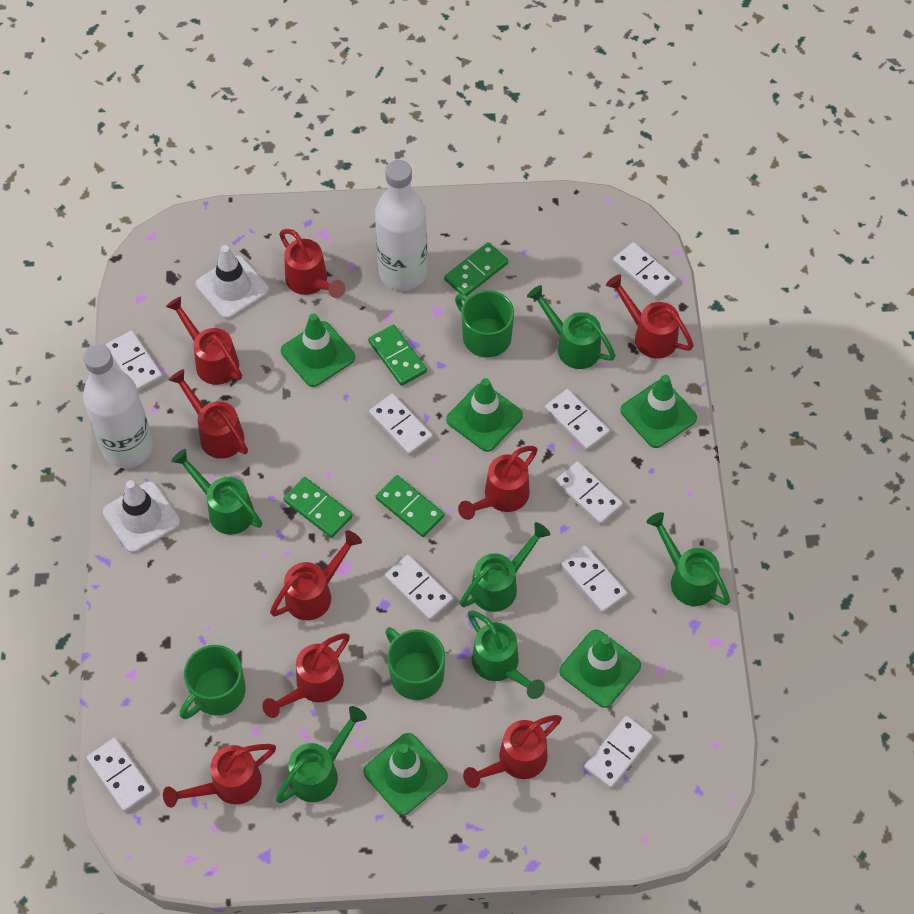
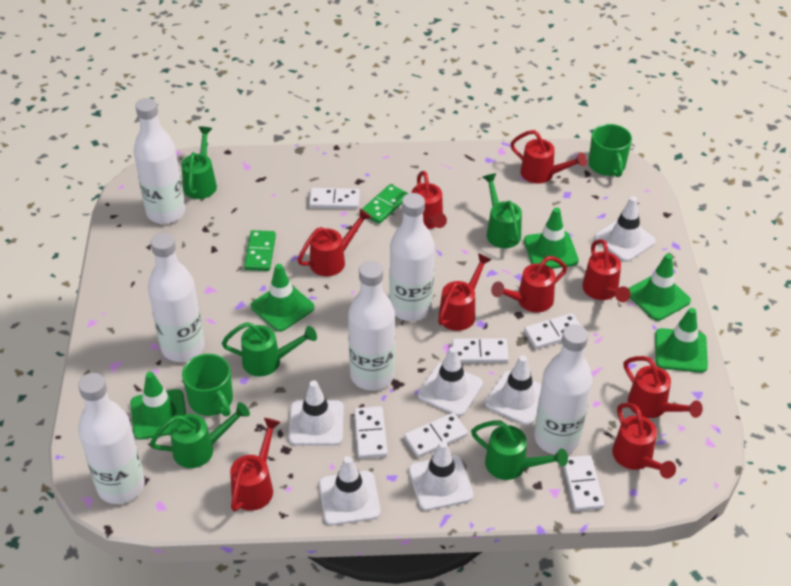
green domino: [283,477,353,538] [368,325,427,386] [376,475,444,537] [444,242,508,296] = 4 -> [244,230,276,271] [362,184,408,224] = 2
green mug: [180,645,246,719] [385,627,445,700] [455,290,514,358] = 3 -> [182,354,233,416] [589,124,632,177] = 2
green watering can: [171,449,262,535] [276,706,367,803] [460,522,551,612] [468,611,545,699] [527,285,615,369] [646,512,730,606] = 6 -> [150,402,250,468] [181,127,217,199] [222,322,317,377] [471,420,568,480] [483,173,522,248] = 5
white bottle: [83,344,153,468] [375,160,428,291] = 2 -> [78,373,145,504] [134,98,185,224] [148,233,204,362] [348,261,395,391] [389,193,435,321] [534,324,592,455] = 6
white domino: [87,738,153,812] [106,331,163,391] [369,393,433,455] [385,555,454,621] [545,389,610,451] [555,461,623,525] [560,545,628,613] [584,716,653,789] [613,242,677,299] = 9 -> [309,188,360,209] [354,406,388,459] [404,412,468,458] [452,338,509,363] [524,313,581,349] [563,455,604,511] = 6
white traffic cone: [103,480,180,553] [196,245,269,319] = 2 -> [289,380,344,445] [319,456,381,525] [409,441,474,511] [418,347,483,416] [485,355,542,425] [595,196,656,262] = 6

